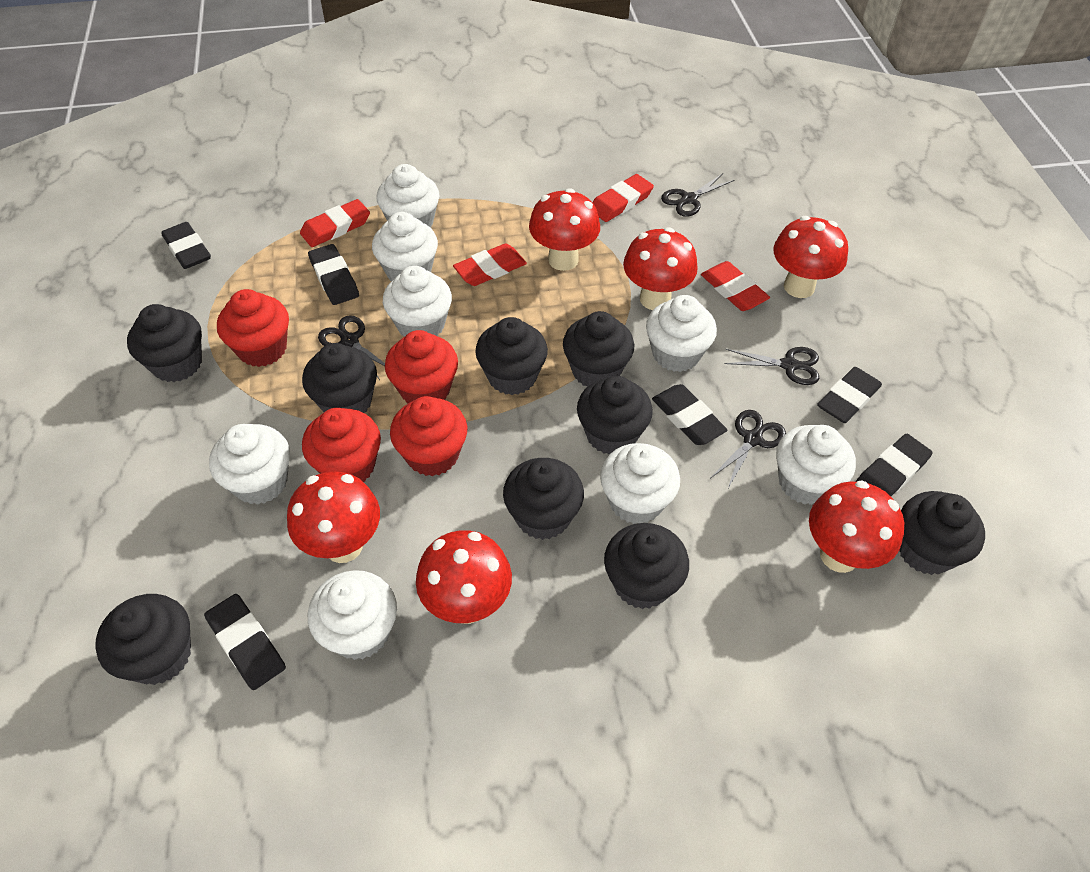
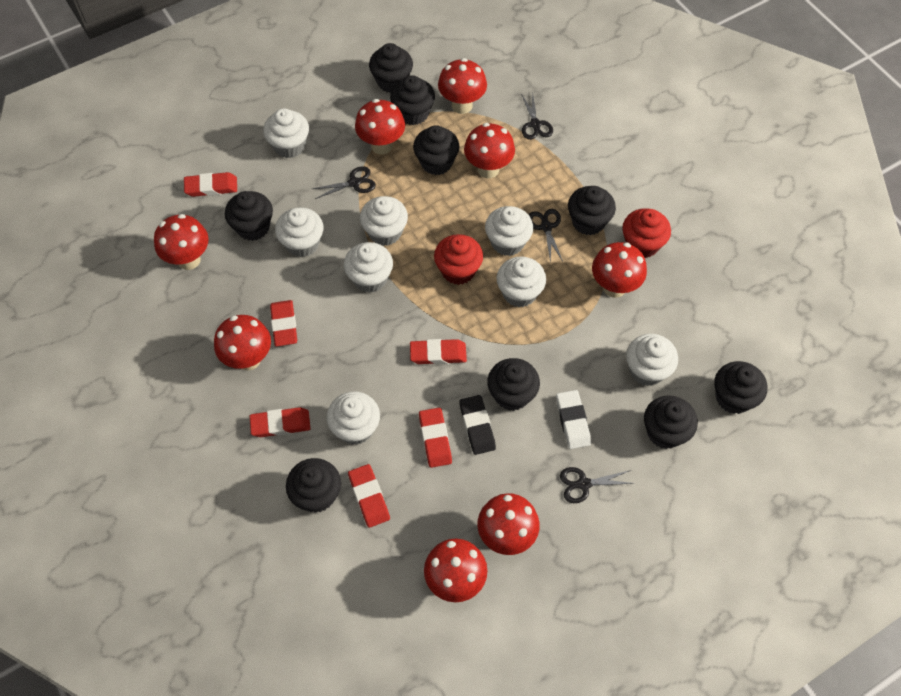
black eraser: [161,222,211,269] [204,594,286,690] [308,244,359,305] [652,384,728,445] [817,367,882,423] [855,434,933,496] = 6 -> [459,395,496,455] = 1
red cupcake: [217,289,289,367] [302,408,381,482] [385,330,458,403] [390,396,467,476] = 4 -> [434,234,483,285] [622,208,671,258] = 2
red eraser: [300,199,370,247] [453,243,527,286] [592,174,654,222] [701,261,770,311] = 4 -> [184,172,237,197] [250,407,311,437] [270,300,297,346] [348,464,390,528] [410,339,467,364] [419,408,452,468] = 6
red mushroom: [287,472,380,563] [416,530,512,624] [529,188,600,271] [623,227,698,310] [774,216,848,298] [809,480,904,573] = 6 -> [154,214,209,270] [214,315,271,371] [355,99,405,155] [424,539,487,602] [438,58,487,114] [464,123,515,178] [477,493,540,555] [592,242,647,298] = 8
white eraser: none = 0 -> [556,390,591,449] = 1

